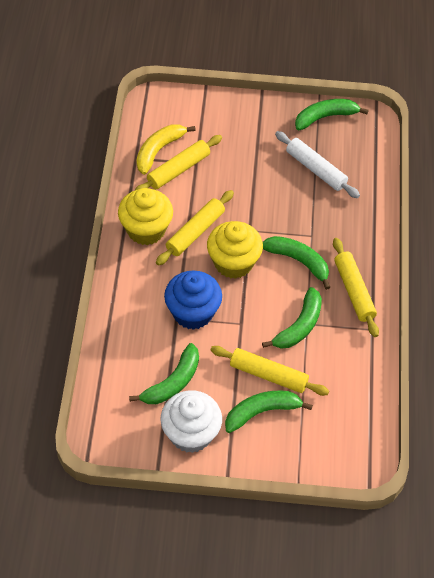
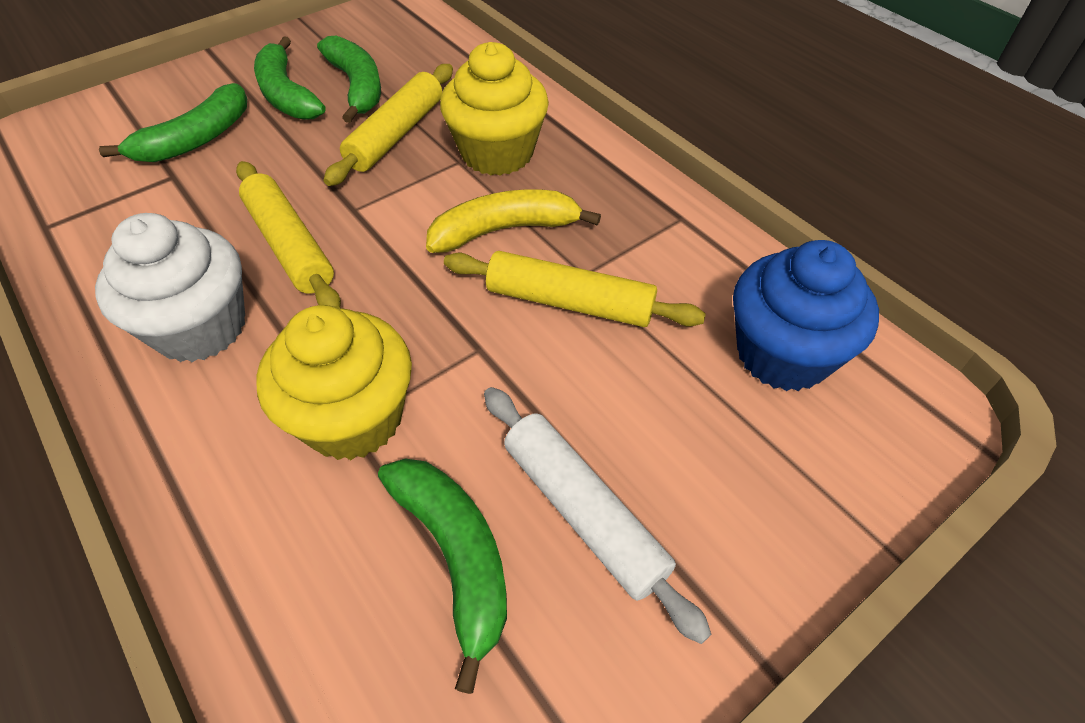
green banana: [129,343,199,404] [225,390,313,433] [262,287,322,348] [263,236,330,290] [295,99,369,130] = 5 -> [99,83,247,162] [254,36,326,120] [317,36,381,123] [378,458,507,694] = 4
yellow rolling pin: [134,135,222,191] [156,190,234,265] [211,346,329,396] [333,238,379,337] = 4 -> [236,161,341,308] [323,64,453,186] [444,251,706,327] = 3

